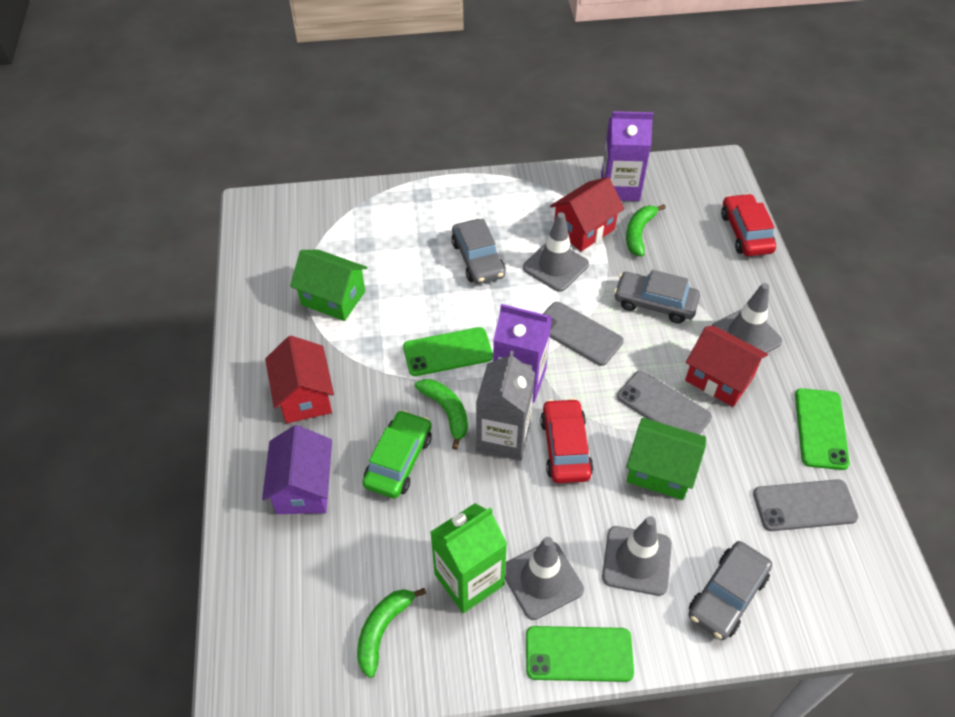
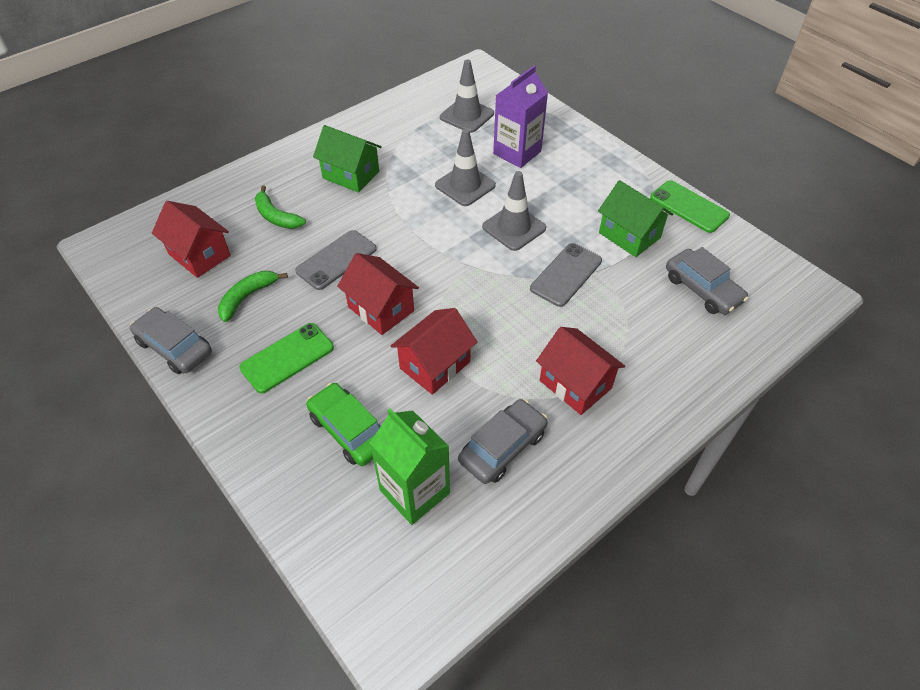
green banana: [357,588,426,678] [415,379,468,450] [626,204,666,257] = 3 -> [218,271,288,322] [255,185,306,229] = 2
green phone: [403,327,493,376] [526,626,634,682] [795,388,850,470] = 3 -> [239,323,334,393] [650,180,730,233] = 2
grey carton: [476,351,535,461] = 1 -> none = 0
grey phone: [543,302,624,366] [617,371,712,435] [753,479,858,531] = 3 -> [295,230,377,290] [530,243,602,307] = 2
grey traffic cone: [505,537,584,620] [523,212,589,292] [602,516,672,596] [711,283,782,353] = 4 -> [435,129,496,206] [440,60,494,133] [482,171,546,251] = 3
purple carton: [493,304,552,402] [601,111,654,201] = 2 -> [493,65,548,168] = 1
purple house: [262,425,332,514] = 1 -> none = 0
red car: [540,398,593,483] [721,193,776,256] = 2 -> none = 0
red house: [265,336,334,423] [550,177,625,251] [685,326,768,407] = 3 -> [152,201,231,278] [337,253,419,335] [391,308,477,395] [536,327,625,415] = 4

